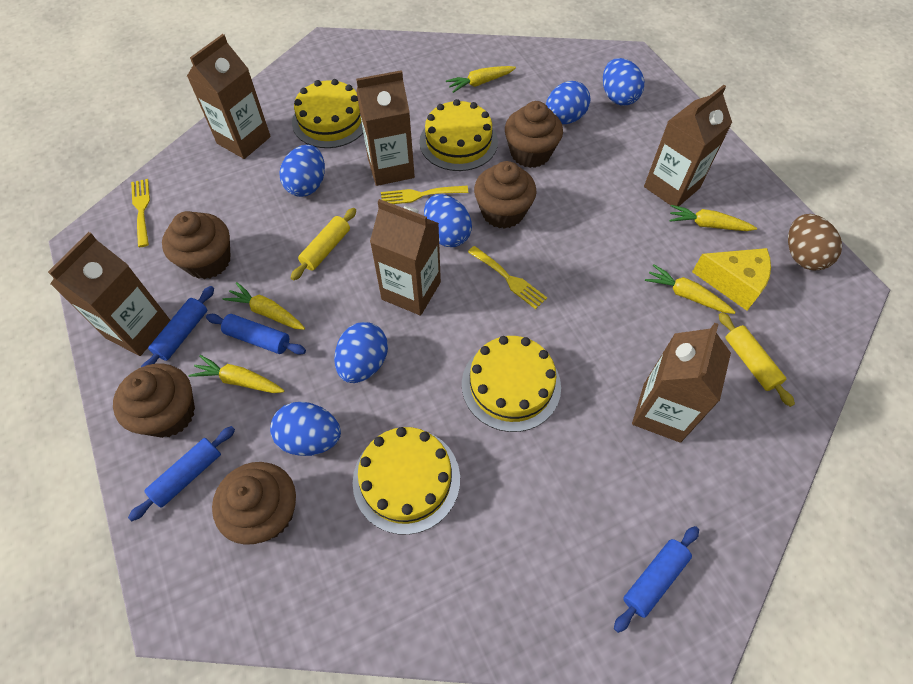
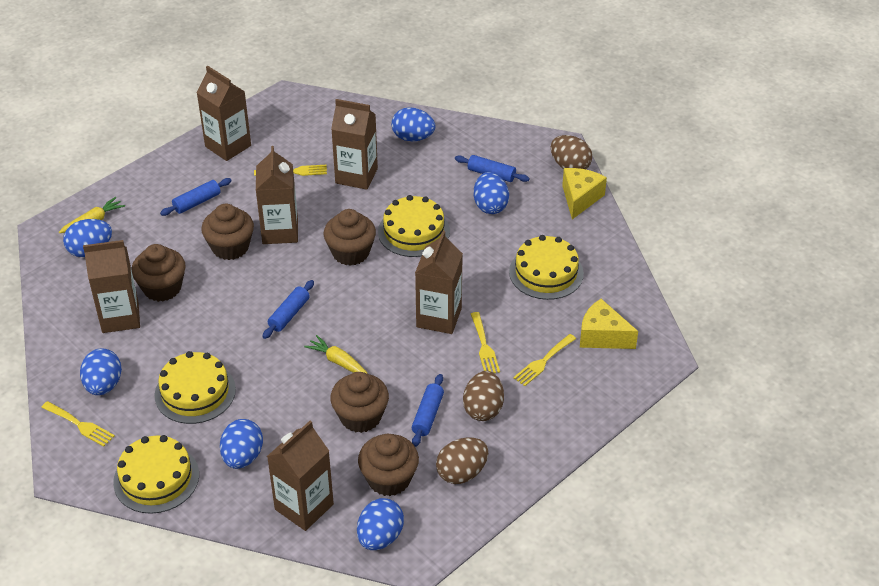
brown egg: [788,214,842,271] = 1 -> [436,437,488,484] [463,371,504,421] [551,135,592,169] = 3
yellow carrot: [189,355,285,393] [223,282,305,330] [446,66,516,93] [645,264,736,314] [669,205,757,231] = 5 -> [59,197,125,233] [304,335,368,374] = 2
yellow cheese: [692,248,771,311] = 1 -> [562,168,607,219] [580,299,638,349] = 2
yellow fork: [131,179,150,247] [381,186,468,204] [468,246,547,309] = 3 -> [41,401,115,447] [254,165,327,176] [471,312,500,373] [513,334,576,386] = 4
yellow rolling pin: [291,208,356,280] [719,312,795,407] = 2 -> none = 0

